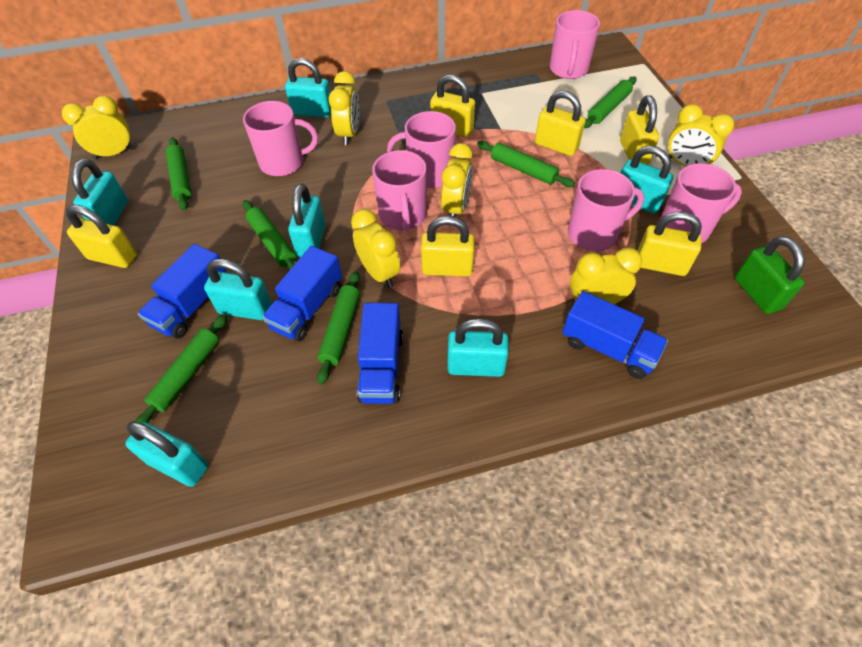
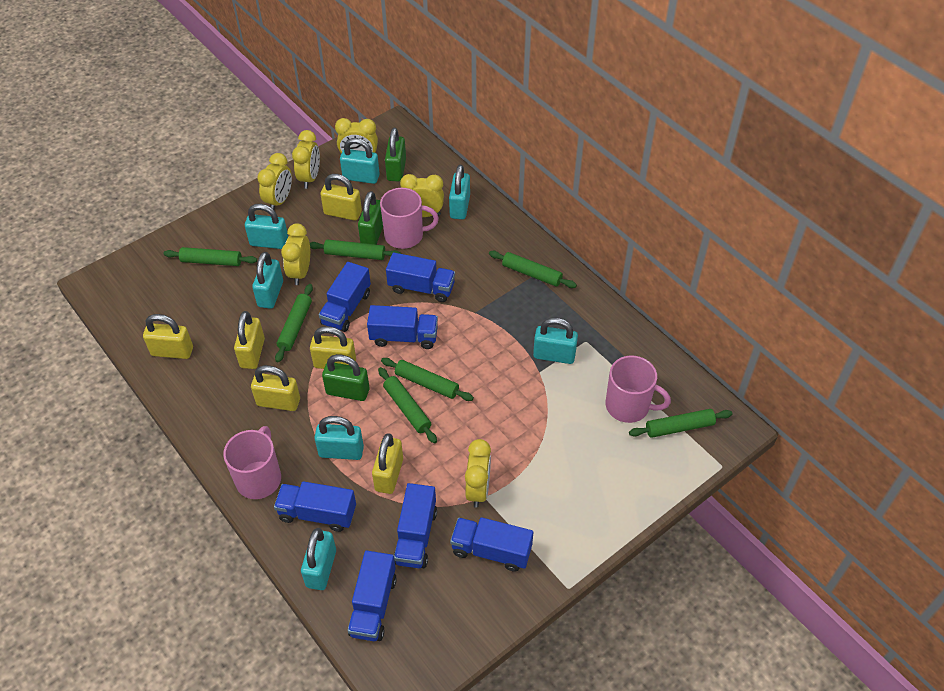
blue truck: [138,244,227,339] [262,246,342,341] [357,303,403,404] [562,291,668,379] = 4 -> [274,481,356,532] [319,262,371,332] [348,550,397,641] [367,305,438,349] [386,253,455,302] [394,483,437,568] [450,517,533,572] = 7
green padlock: [735,236,805,314] = 1 -> [322,354,369,401] [358,191,383,245] [385,128,406,181] = 3
green rolling pin: [135,314,227,423] [166,138,191,211] [243,200,296,270] [317,271,360,385] [477,141,575,187] [584,77,637,128] = 6 -> [163,247,257,266] [275,284,313,362] [310,239,401,260] [378,367,437,443] [381,358,474,401] [489,251,577,288] [629,409,732,438] = 7
pink mug: [243,101,318,176] [372,150,427,232] [387,111,456,188] [550,10,600,79] [568,169,644,251] [660,163,742,243] = 6 -> [223,426,281,499] [380,188,439,249] [605,356,671,423] = 3

